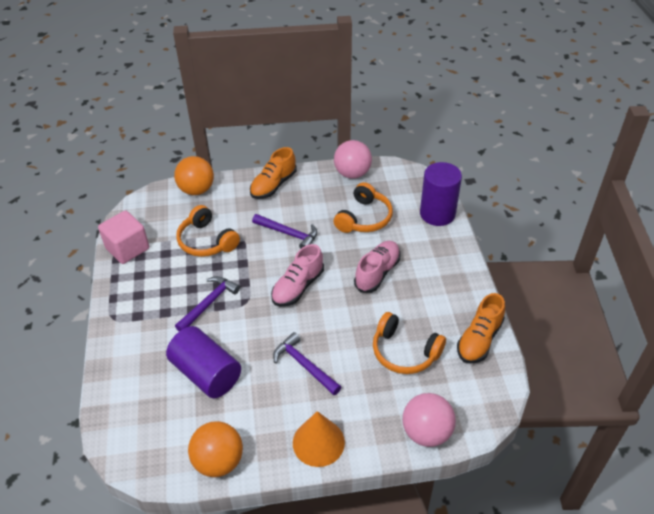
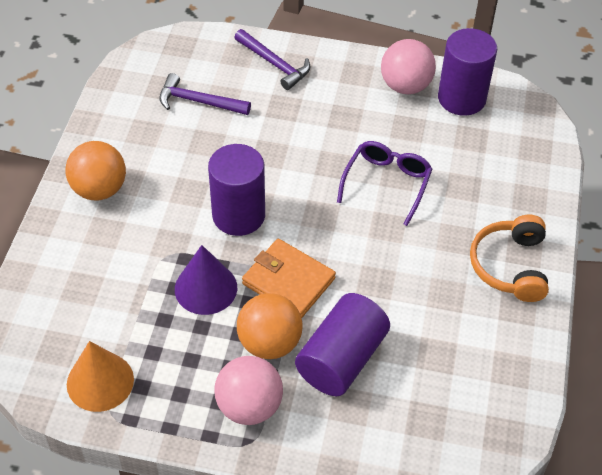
orange headphones: [176,205,240,257] [334,182,393,233] [373,312,446,374] = 3 -> [470,215,549,302] = 1
orange shoe: [250,147,297,199] [457,293,505,364] = 2 -> none = 0
orange wallet: none = 0 -> [242,239,336,318] = 1
pink cube: [98,210,149,264] = 1 -> none = 0
pink shoe: [271,244,324,307] [354,241,400,293] = 2 -> none = 0
purple cone: none = 0 -> [175,245,237,315] = 1
purple cylinder: [166,326,241,398] [420,162,462,226] = 2 -> [208,144,265,236] [295,293,390,396] [438,28,497,116] = 3
purple glasses: none = 0 -> [337,141,432,226] = 1
purple hammer: [175,276,240,331] [252,214,317,249] [273,332,341,395] = 3 -> [159,73,251,115] [234,29,310,90] = 2

